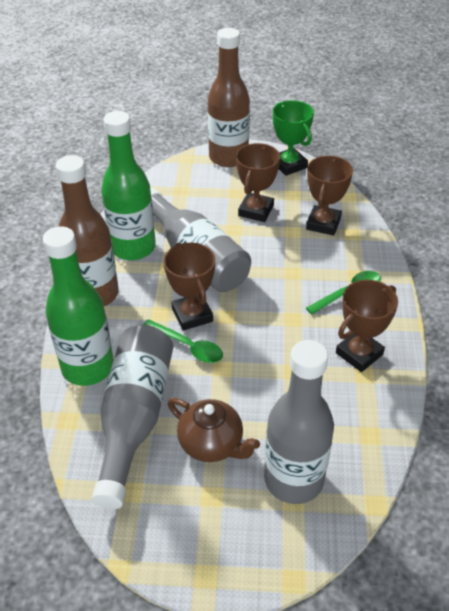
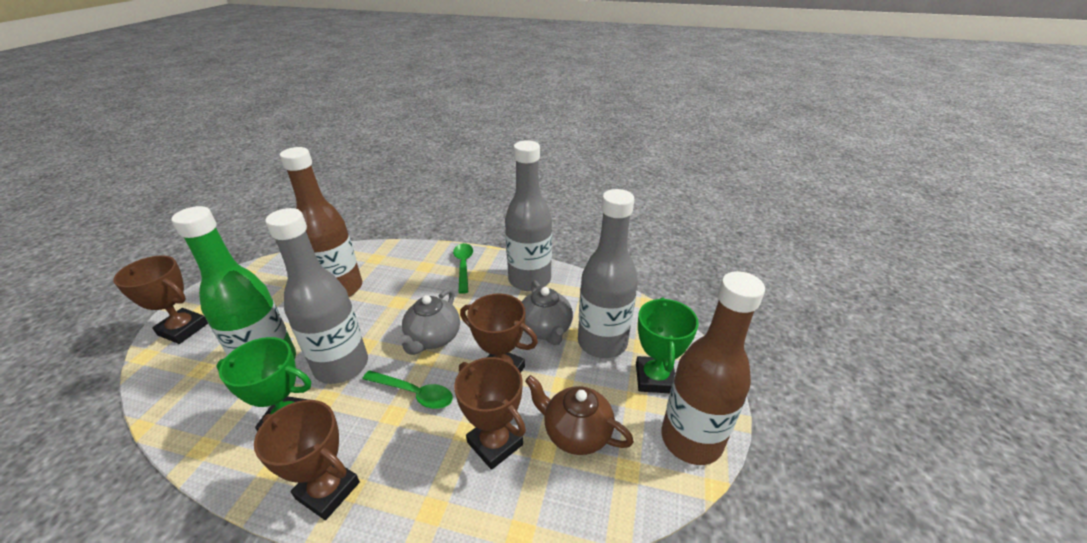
green bottle: [43,226,114,386] [101,111,156,260] = 2 -> [171,206,296,359] = 1
green trophy: [273,100,314,176] = 1 -> [217,337,311,432] [636,298,699,393] = 2
grey teapot: none = 0 -> [397,288,460,355] [521,280,573,345] = 2

